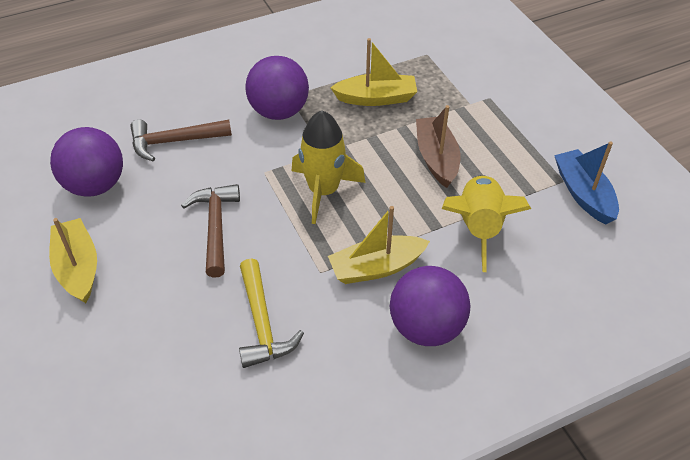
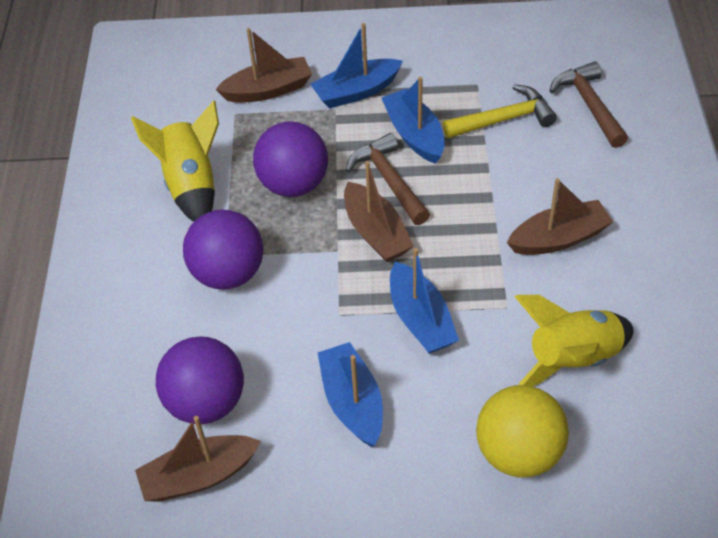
blue boat: [554,141,619,224] = 1 -> [311,23,403,108] [317,342,383,447] [382,77,444,164] [390,248,459,354] = 4
brown boat: [416,105,460,188] = 1 -> [135,416,261,502] [215,28,312,103] [344,161,414,262] [507,178,613,255] = 4
yellow ball: none = 0 -> [476,385,569,478] = 1
yellow boat: [49,218,97,303] [328,206,430,284] [330,38,417,106] = 3 -> none = 0

